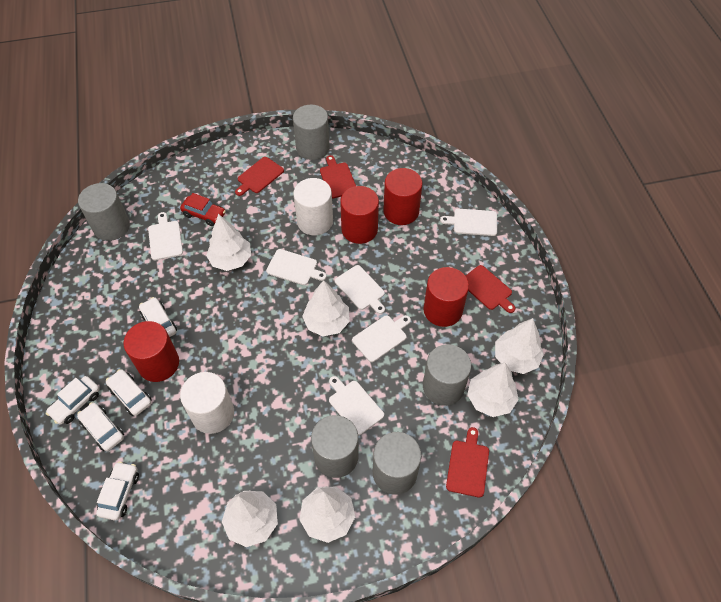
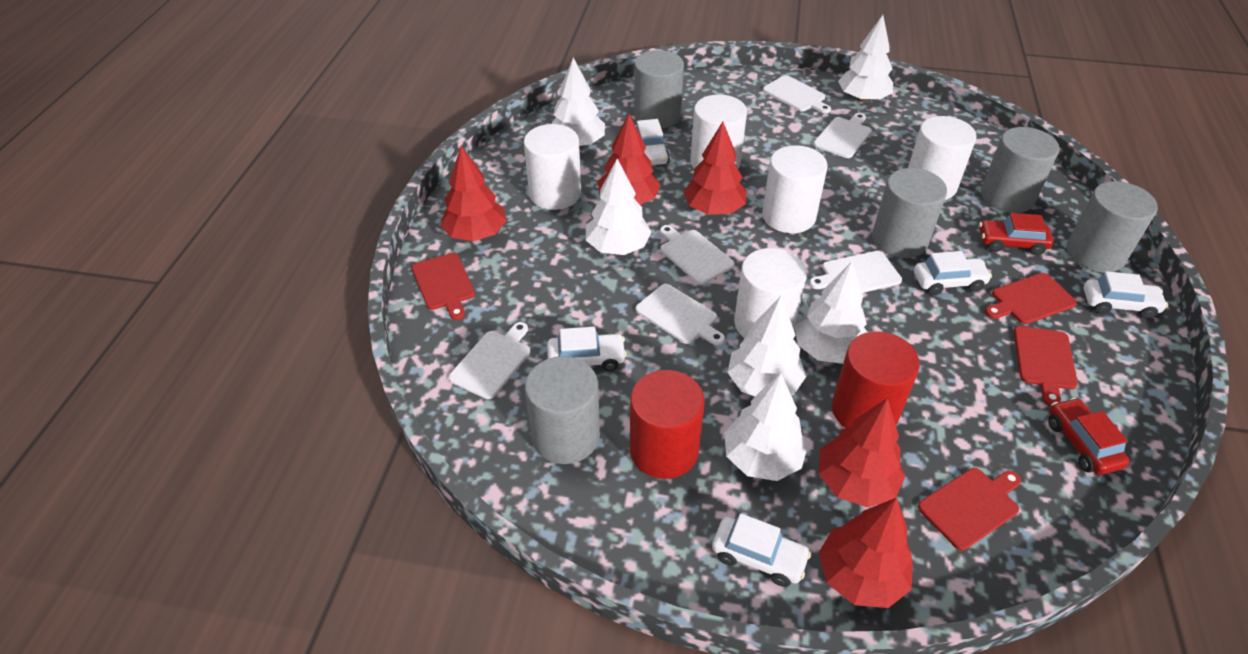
red car: [180,193,226,226] = 1 -> [979,213,1053,255] [1048,397,1129,475] = 2
red cylinder: [124,321,179,382] [340,186,379,244] [383,168,423,225] [423,267,469,327] = 4 -> [630,370,705,479] [832,331,920,428] = 2
red tree: none = 0 -> [440,146,507,241] [598,114,660,205] [683,122,747,215] [819,398,905,507] [819,498,913,608] = 5
white cylinder: [180,372,234,434] [293,178,333,235] = 2 -> [524,124,581,210] [690,95,747,169] [734,248,807,338] [762,145,828,233] [908,116,977,200] = 5

